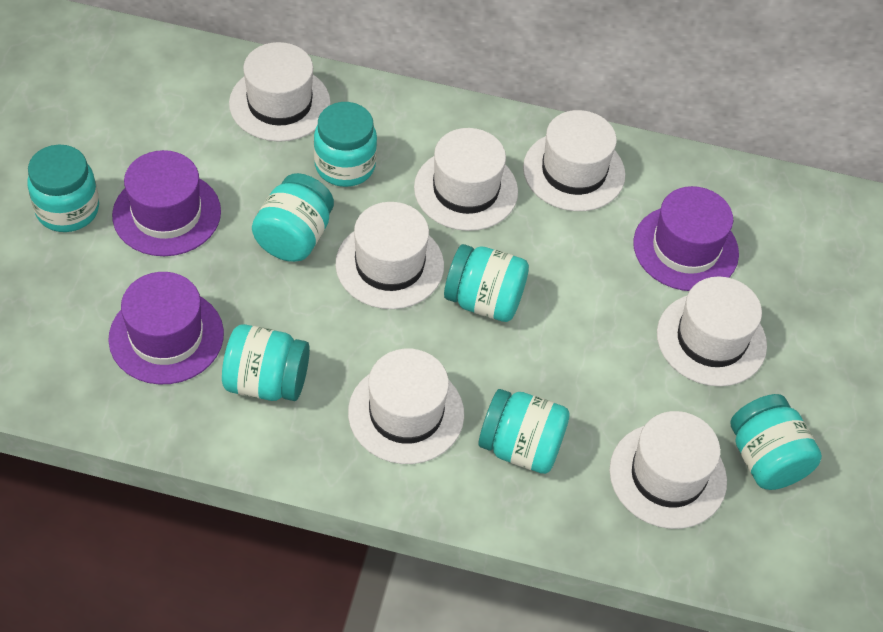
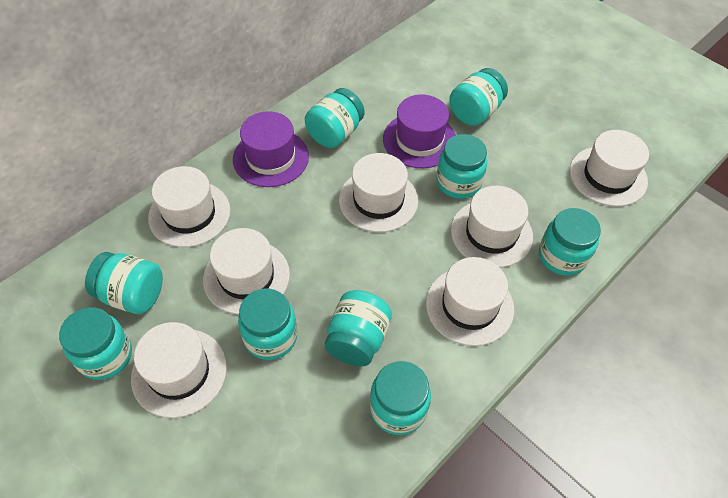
purple hat: [108,272,224,384] [112,150,221,256] [633,186,739,291] = 3 -> [233,111,309,187] [383,95,456,168] = 2
turquoise jar: [27,145,99,232] [222,324,310,401] [252,173,334,262] [314,102,377,187] [444,244,529,322] [479,389,570,474] [730,394,822,490] = 7 -> [59,307,132,380] [85,252,163,314] [238,288,297,360] [305,88,365,148] [325,290,392,366] [370,361,431,435] [436,134,487,199] [449,68,508,126] [539,208,601,276] = 9

